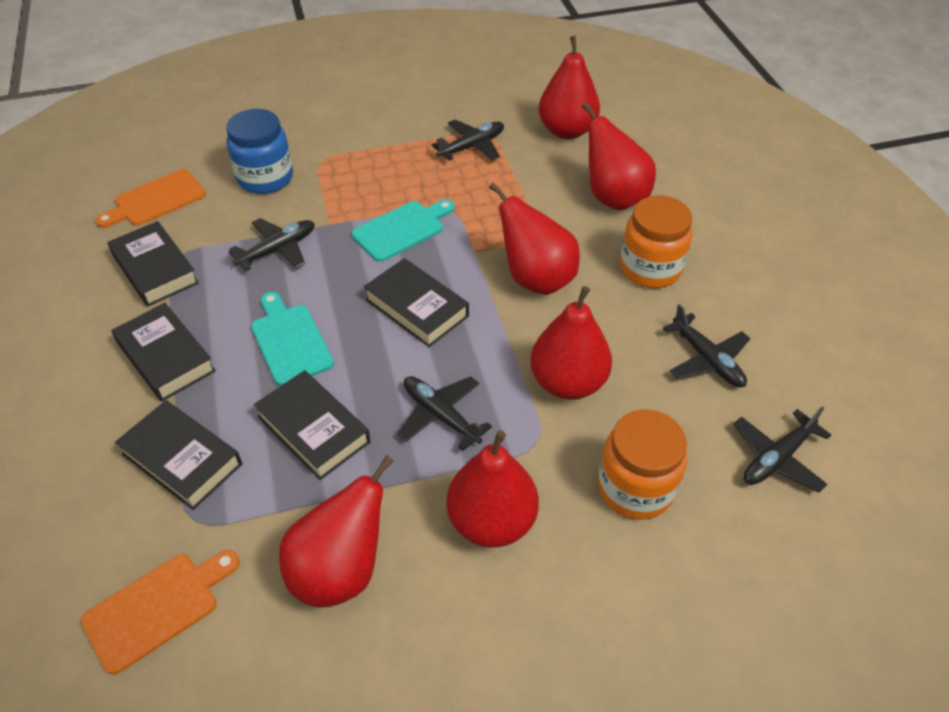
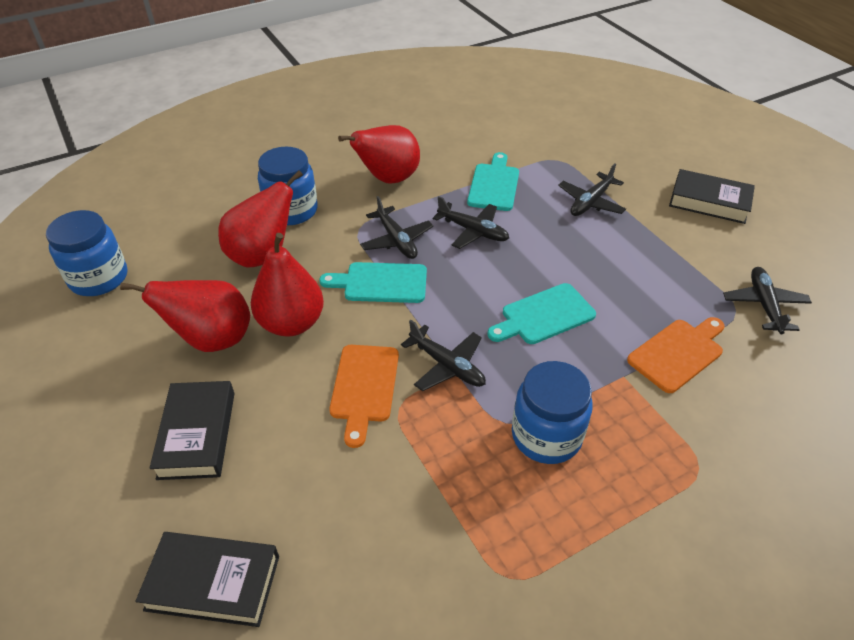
black book: [107,221,199,307] [111,303,216,402] [115,400,242,510] [254,370,371,480] [364,258,469,347] = 5 -> [135,532,279,627] [149,381,234,480] [669,169,755,224] = 3
blue jar: [226,109,293,194] = 1 -> [46,210,127,296] [258,147,318,225] [512,361,593,464] = 3
orange jar: [598,410,687,520] [620,195,692,288] = 2 -> none = 0
red pear: [279,455,394,608] [446,430,539,547] [489,182,580,295] [530,286,612,400] [539,36,600,139] [582,102,656,211] = 6 -> [120,280,250,352] [218,170,303,268] [251,233,324,337] [338,125,420,184] = 4
turquoise cutting board: [251,292,334,386] [352,199,455,262] = 2 -> [319,262,427,303] [467,152,519,211] [487,283,596,344] = 3

